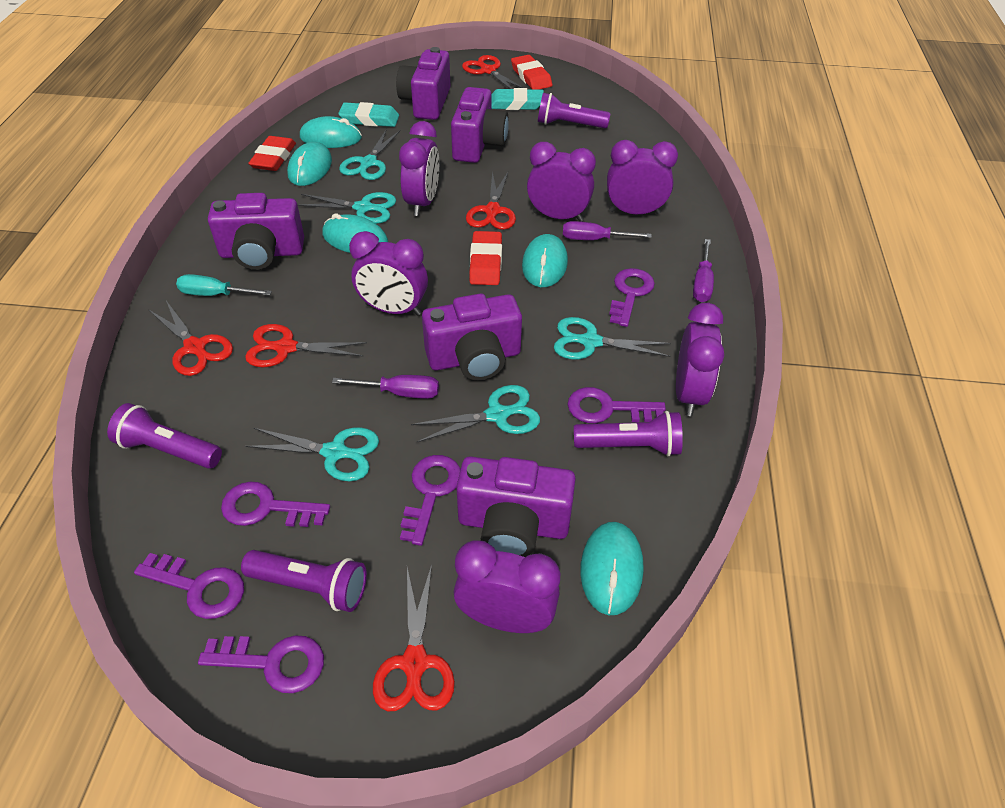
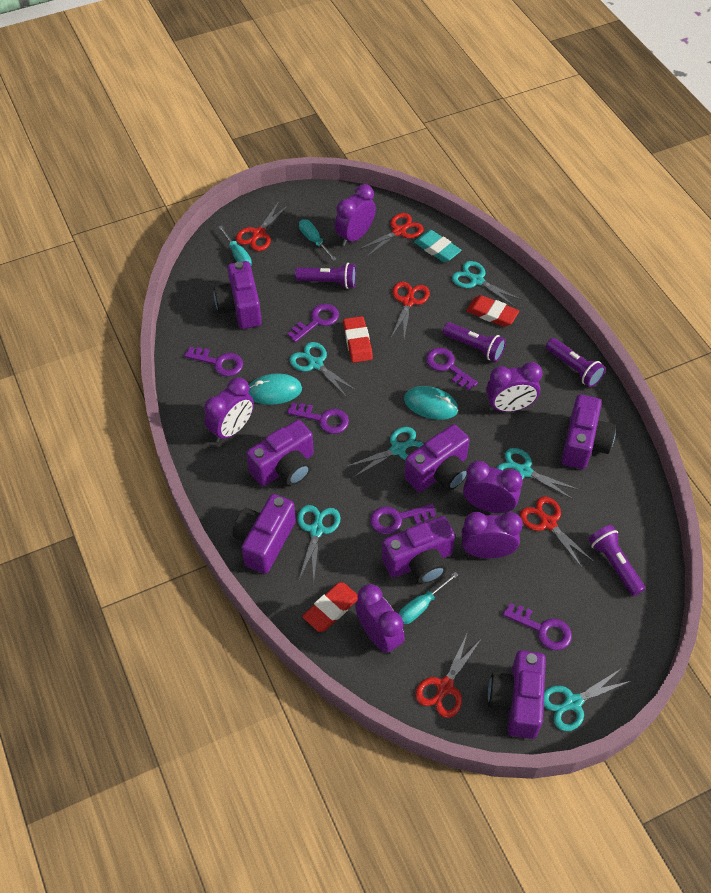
purple camera: [208,193,304,270] [396,47,450,120] [422,294,522,380] [451,87,509,163] [456,456,576,557] = 5 -> [214,261,262,329] [233,494,296,574] [246,420,314,486] [382,516,455,584] [404,424,470,492] [488,650,546,739] [561,394,616,469] = 7
purple screwdriver: [332,375,439,399] [563,221,652,240] [693,239,714,302] = 3 -> none = 0
turquoise eraser: [338,102,399,127] [492,88,544,110] = 2 -> [414,230,461,262] = 1
turquoise mouse: [287,142,332,186] [300,116,362,148] [322,214,388,253] [522,234,568,287] [580,522,644,615] = 5 -> [248,373,302,405] [404,386,458,420] = 2
turquoise scissors: [246,427,379,482] [298,192,396,224] [339,129,401,180] [411,385,540,443] [554,317,671,360] = 5 -> [290,342,357,397] [298,505,341,580] [346,427,424,478] [452,261,522,307] [496,448,580,500] [544,668,631,731] = 6
turquoise screwdriver: [176,274,272,296] = 1 -> [218,225,252,265] [299,219,337,261] [399,572,458,624] = 3

